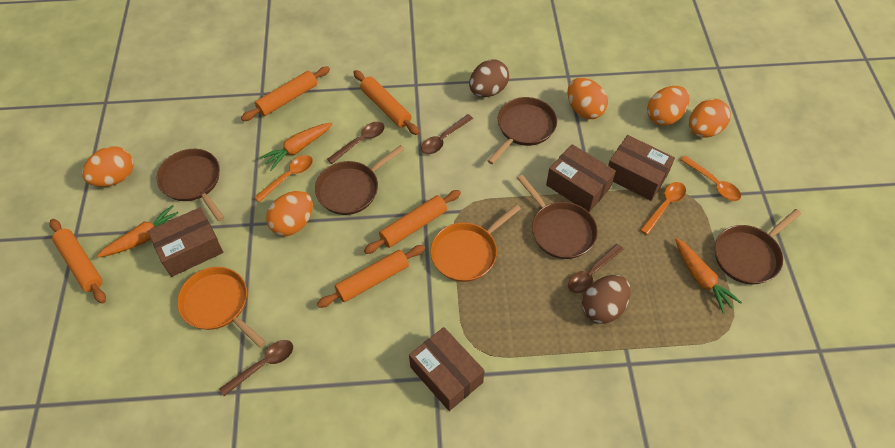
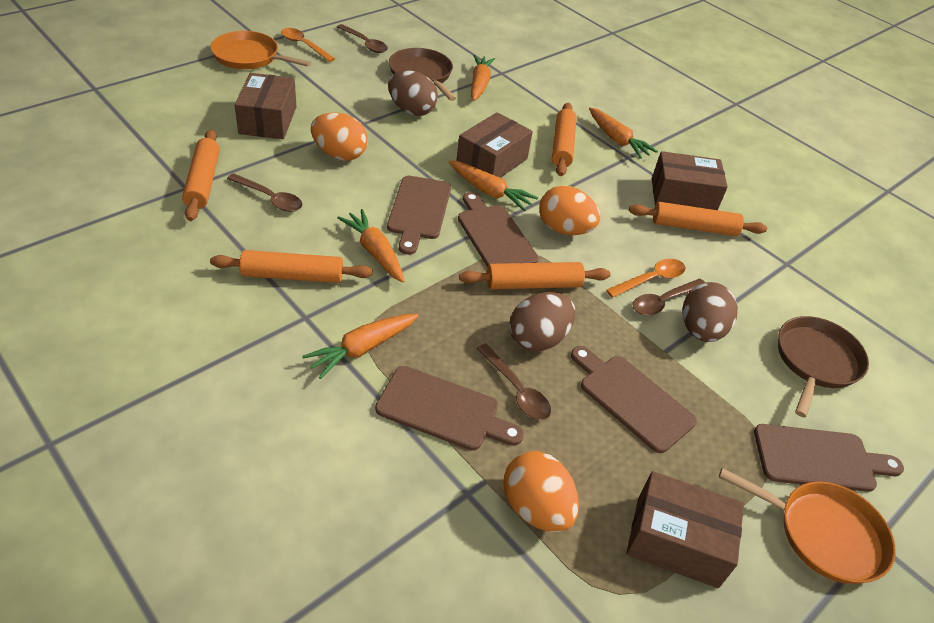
brown cutting board: none = 0 -> [375,366,524,451] [387,176,451,255] [458,192,539,267] [571,346,697,453] [754,424,904,492] = 5
brown egg: [469,59,509,97] [582,275,631,324] = 2 -> [388,70,438,116] [509,292,575,352] [682,282,738,342] = 3
brown pan: [157,149,224,221] [315,145,405,215] [487,97,557,164] [517,175,598,259] [715,209,801,284] = 5 -> [389,48,456,101] [778,316,869,418] = 2
orange carrot: [97,205,178,257] [259,122,332,171] [675,238,742,314] = 3 -> [302,314,419,379] [337,209,404,283] [449,161,538,211] [471,55,495,101] [589,108,658,159] = 5
orange egg: [82,146,133,187] [266,191,313,236] [567,78,608,119] [647,86,689,126] [689,99,731,138] = 5 -> [311,112,368,161] [503,451,579,532] [539,185,600,235] = 3
orange spoon: [254,155,313,202] [640,182,686,235] [680,155,741,201] = 3 -> [281,28,335,62] [606,259,686,298] = 2

